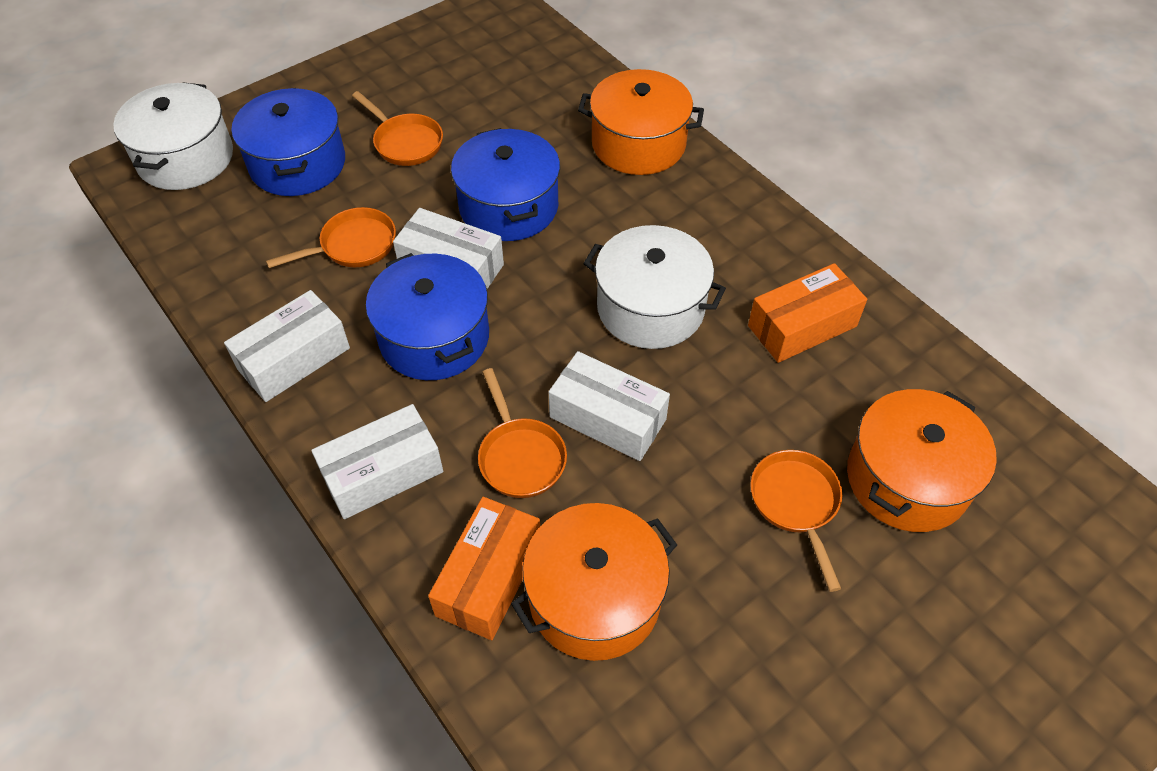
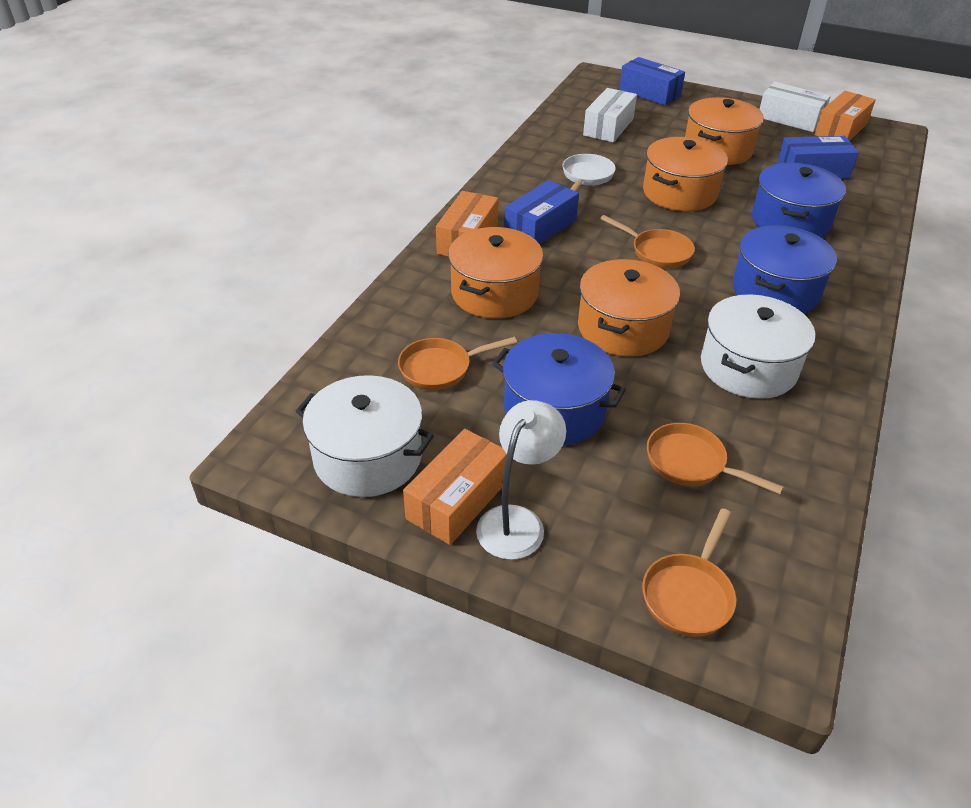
blue box: none = 0 -> [504,180,579,244] [619,57,685,105] [777,136,859,179] = 3
orange box: [428,497,540,640] [748,263,867,363] = 2 -> [403,429,507,545] [436,191,498,256] [814,91,876,141] = 3
orange pot: [511,503,677,661] [578,69,704,175] [847,389,997,532] = 3 -> [448,227,543,319] [578,259,680,357] [643,137,728,211] [685,97,764,165] = 4
white box: [224,290,350,402] [311,404,443,519] [393,208,504,289] [549,351,670,461] = 4 -> [583,88,637,142] [759,82,831,132] = 2
white lamp: none = 0 -> [476,400,566,560] = 1
white pan: none = 0 -> [562,154,616,191] = 1

